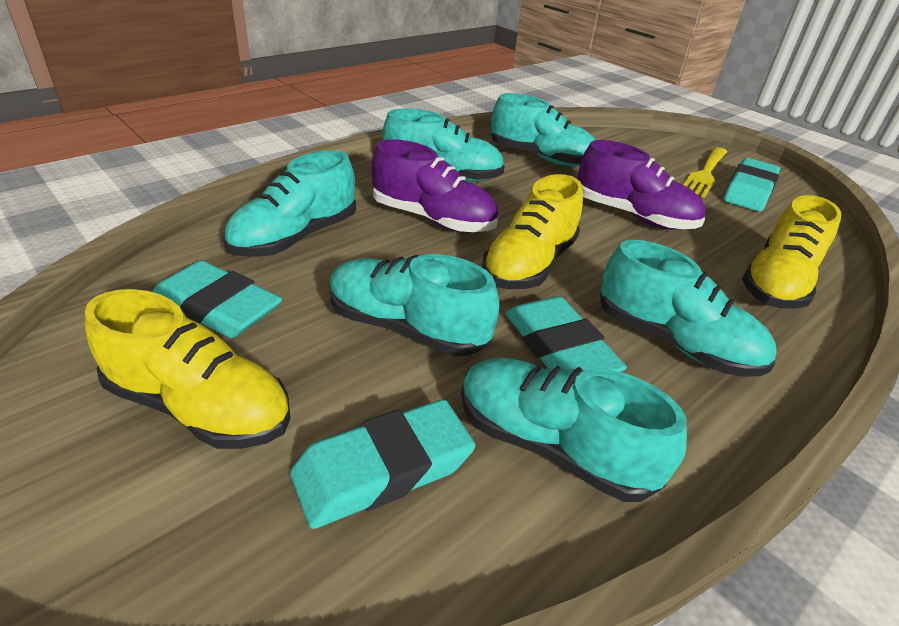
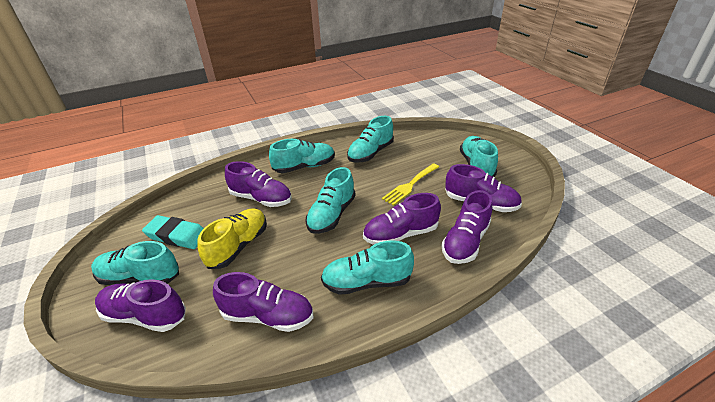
purple shoe: [371,139,499,233] [578,140,705,230] = 2 -> [95,279,186,332] [213,272,313,332] [225,161,292,207] [363,193,441,245] [442,190,492,264] [445,164,522,212] = 6
turquoise eraser: [153,260,282,338] [290,399,475,529] [506,296,627,372] [724,158,780,211] = 4 -> [142,215,204,249] = 1
yellow shoe: [85,289,290,449] [482,174,583,289] [742,195,841,309] = 3 -> [197,208,267,269] = 1

